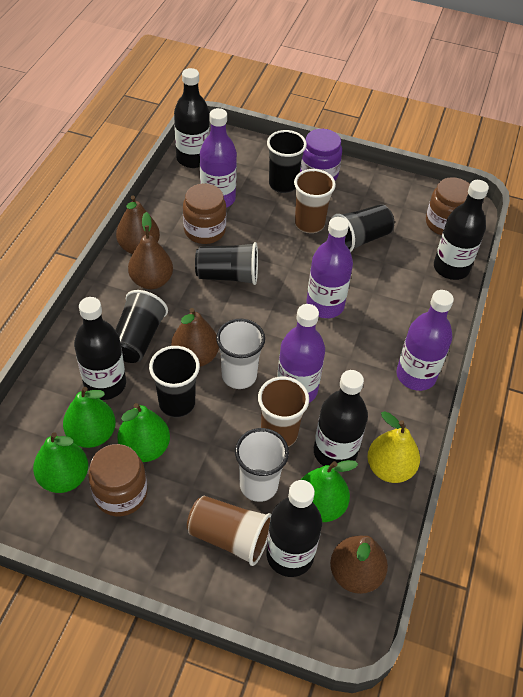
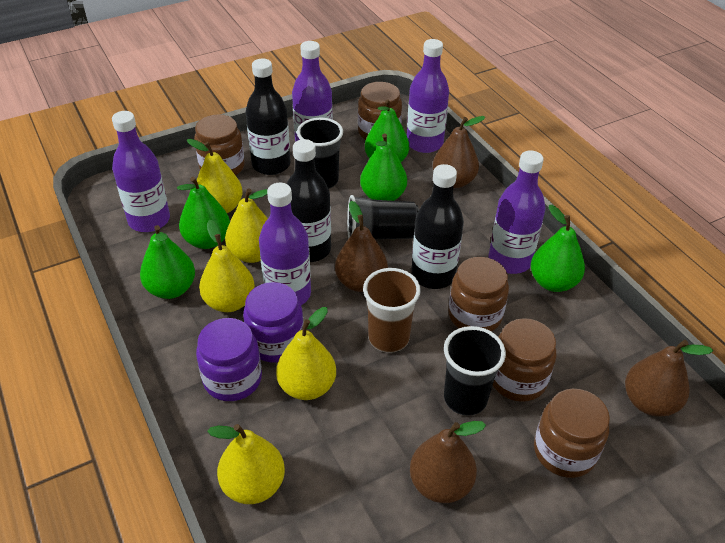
black bottle: [74,297,126,400] [174,68,210,168] [266,480,322,577] [314,370,368,466] [434,180,489,280] = 5 -> [246,58,290,175] [287,139,331,262] [411,164,464,289] = 3
black cup: [115,290,168,363] [149,346,200,417] [195,242,258,285] [267,130,307,193] [331,204,394,252] = 5 -> [297,118,343,189] [347,195,419,239] [444,326,506,416] = 3
brown cup: [187,496,271,566] [258,377,309,447] [294,169,336,233] = 3 -> [363,268,421,353] = 1
brown jar: [88,444,147,517] [183,183,226,244] [426,177,470,235] = 3 -> [194,114,245,176] [358,82,402,140] [448,257,509,332] [493,318,556,402] [534,389,610,478] = 5
green pear: [33,432,88,493] [63,387,116,448] [117,403,170,462] [301,460,358,522] = 4 -> [140,225,195,299] [177,177,230,249] [360,133,407,201] [365,99,409,162] [531,205,585,292] = 5
purple bottle: [200,108,237,208] [277,304,325,403] [306,217,353,318] [396,290,454,391] = 4 -> [112,111,170,232] [259,183,311,305] [292,41,333,142] [407,39,449,153] [488,150,545,274] = 5
purple jar: [300,129,342,181] = 1 -> [196,318,262,401] [243,282,304,362] = 2
white cup: [216,319,265,389] [235,428,289,502] = 2 -> none = 0
yellow pear: [367,411,420,483] = 1 -> [187,139,243,213] [199,220,255,312] [207,424,285,504] [225,189,268,263] [276,307,336,400] = 5

